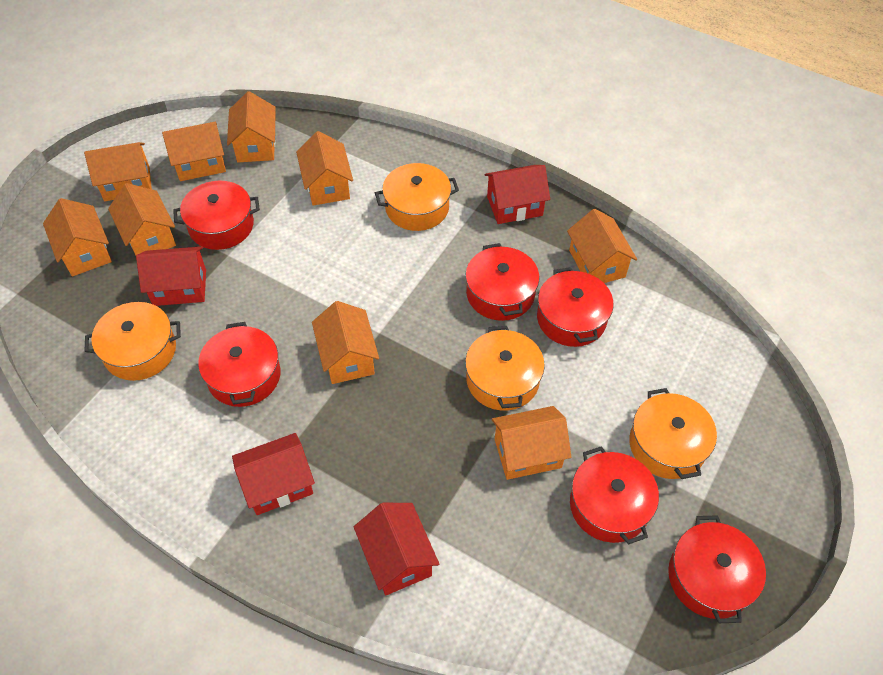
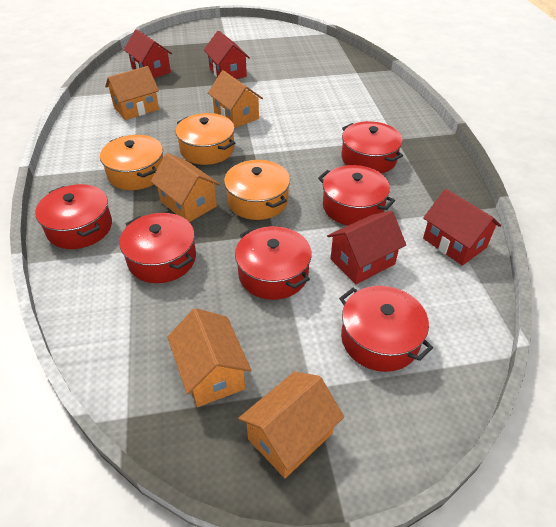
orange house: [43,198,112,277] [84,142,152,201] [108,183,176,255] [162,122,226,181] [227,91,276,162] [296,131,353,206] [312,301,379,384] [492,406,571,480] [567,209,637,283] = 9 -> [105,66,159,120] [150,153,220,222] [167,308,251,407] [208,70,263,128] [238,371,344,478] = 5
orange pot: [84,302,181,381] [375,163,459,231] [465,326,545,411] [629,388,717,479] = 4 -> [100,135,163,190] [175,113,235,165] [224,160,290,220] = 3

